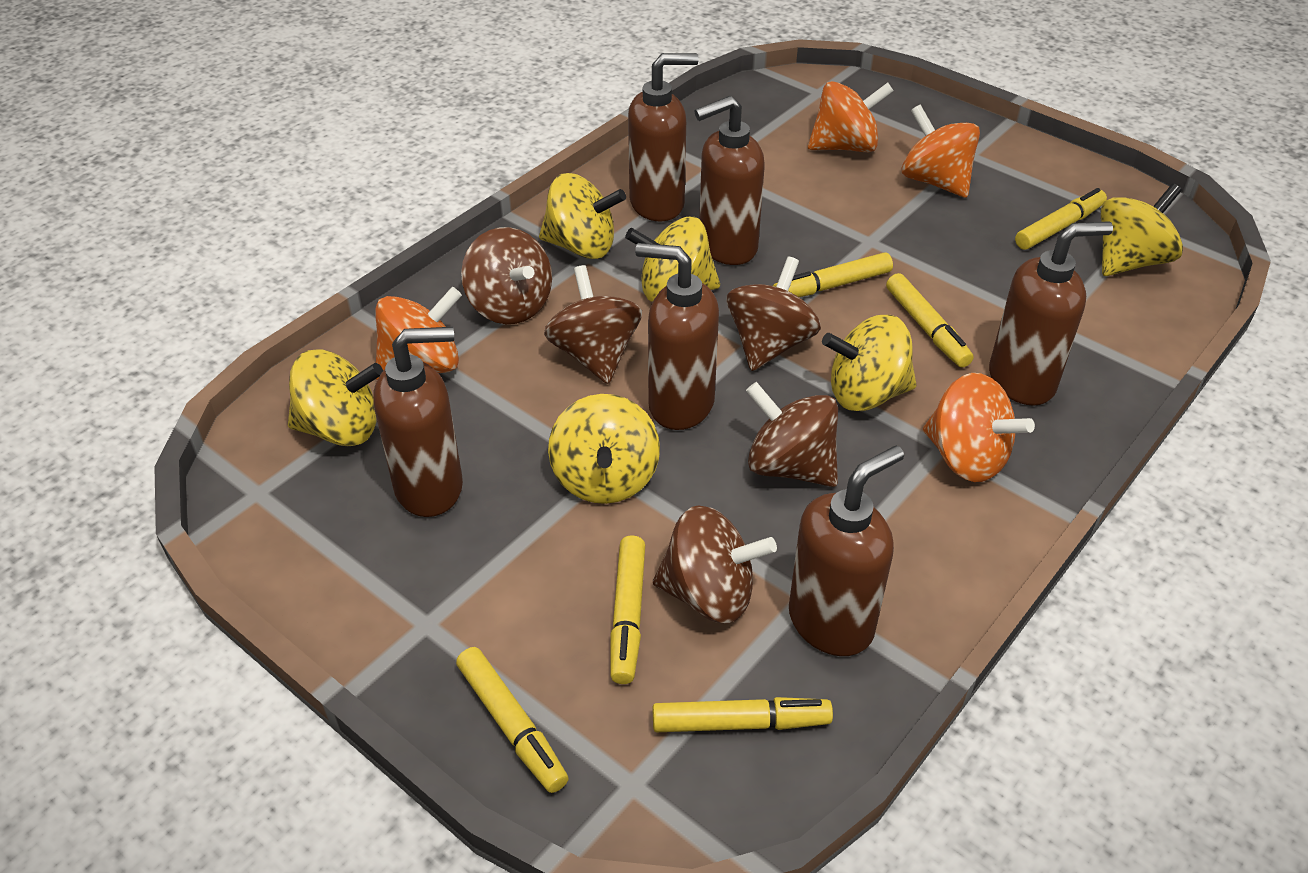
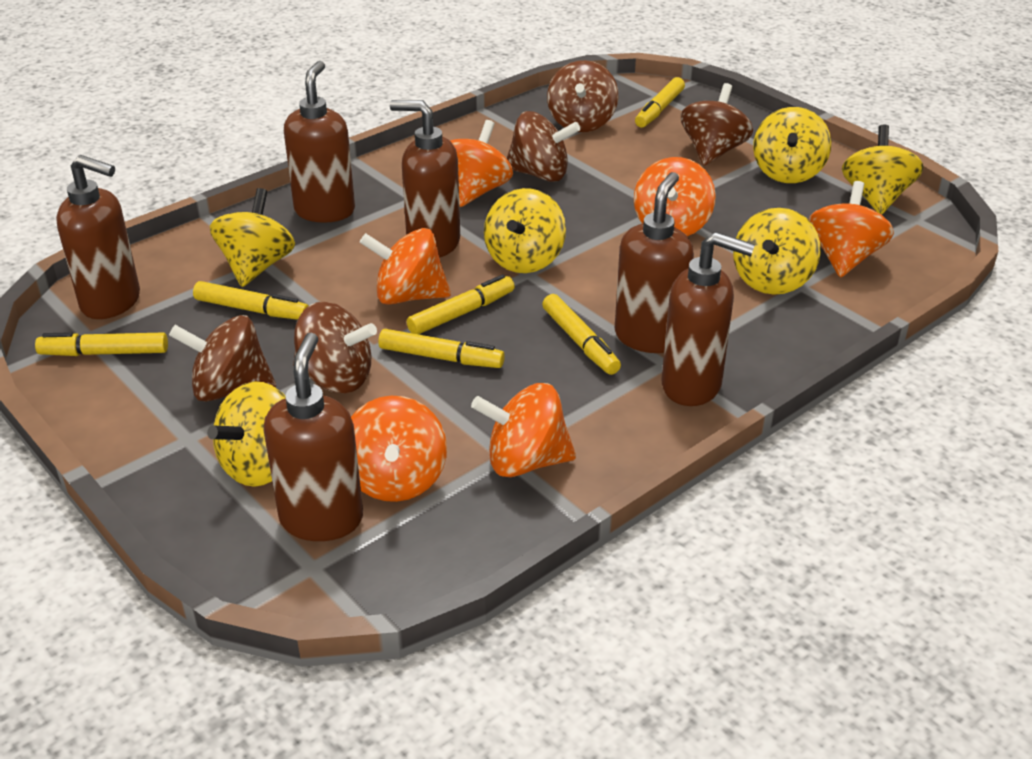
orange spinning top: [376,287,462,380] [808,81,894,152] [902,105,980,198] [923,373,1035,482] = 4 -> [351,396,447,502] [360,228,451,305] [450,120,513,207] [471,383,576,477] [634,157,716,236] [808,181,894,277] = 6

